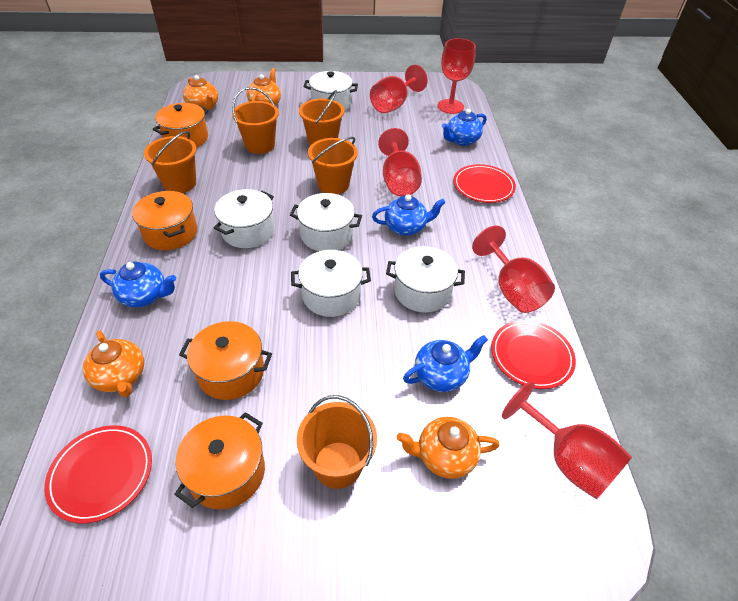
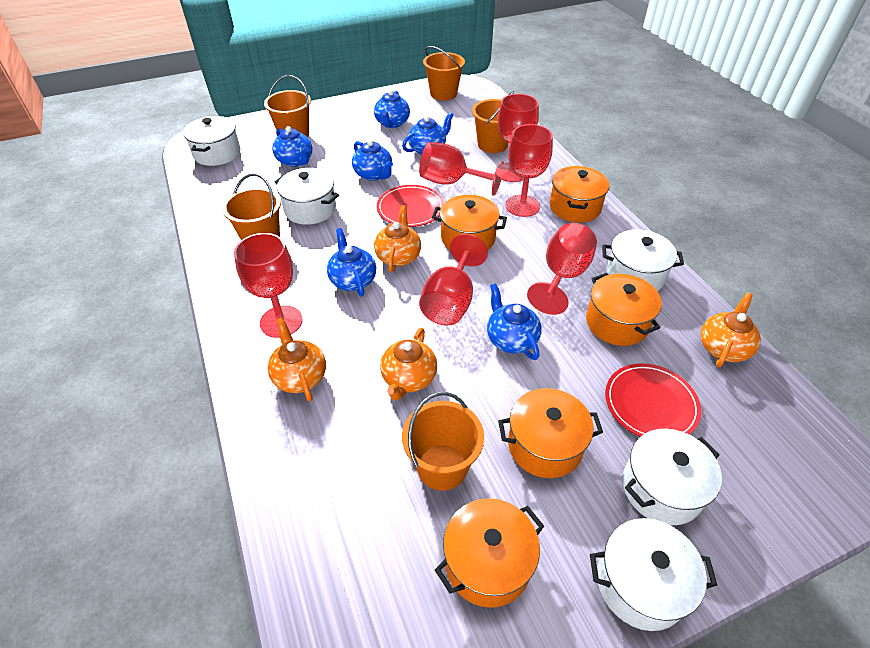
blue teapot: [100,262,176,307] [372,194,445,236] [403,335,488,392] [442,109,487,146] = 4 -> [272,126,312,167] [327,228,376,296] [352,140,393,181] [374,90,410,128] [402,112,454,155] [487,283,542,360] = 6
orange pot: [132,191,197,250] [153,103,208,148] [174,412,265,510] [179,321,272,400] = 4 -> [432,195,507,250] [435,498,544,608] [498,388,603,478] [550,166,609,223] [586,273,662,346] = 5
red goblet: [370,65,428,113] [378,128,422,196] [437,38,476,114] [472,226,555,313] [502,381,632,500] = 5 -> [234,233,303,338] [419,142,504,196] [419,234,488,326] [496,94,539,182] [505,124,553,217] [527,223,597,315] = 6
red plate: [44,425,152,523] [453,164,516,203] [491,320,576,389] = 3 -> [377,185,444,227] [605,363,701,437] = 2

